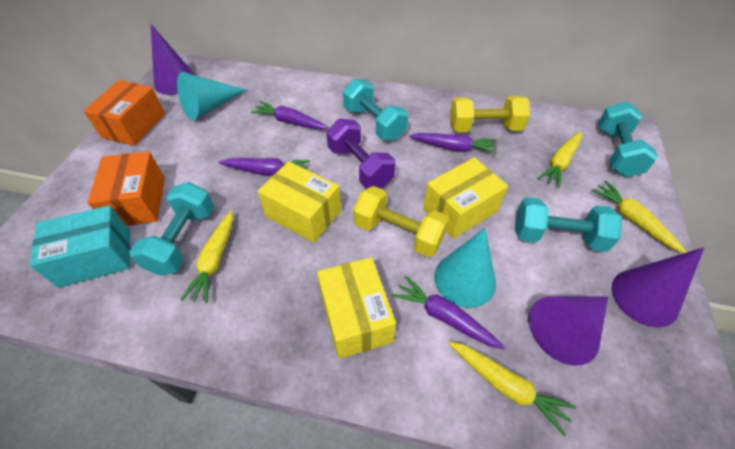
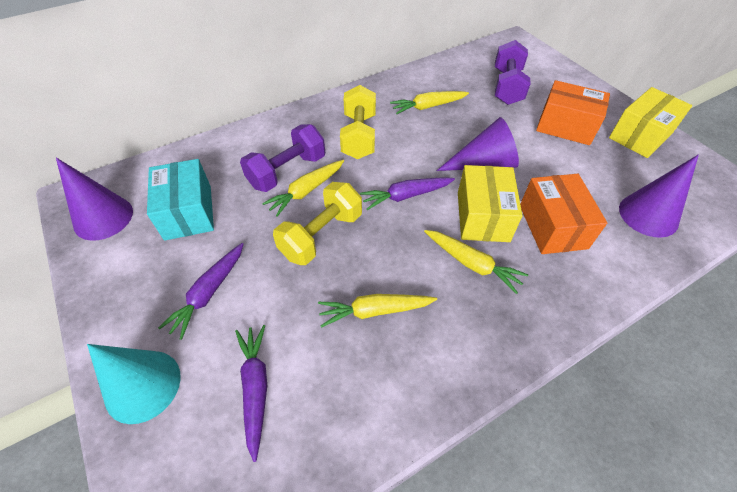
purple carrot: [218,158,310,176] [251,101,328,130] [392,275,505,349] [409,133,497,154] = 4 -> [158,243,244,340] [235,325,267,462] [360,177,455,210] = 3
purple dumbbell: [326,118,396,189] = 1 -> [240,124,325,192] [495,40,531,105] = 2
turquoise cone: [177,72,247,120] [434,228,496,308] = 2 -> [87,344,181,424] = 1
turquoise dumbbell: [129,182,214,276] [343,79,408,140] [515,197,622,252] [598,101,658,177] = 4 -> none = 0
yellow box: [258,161,341,243] [317,257,396,359] [423,157,508,239] = 3 -> [458,165,522,242] [609,87,692,158] = 2

